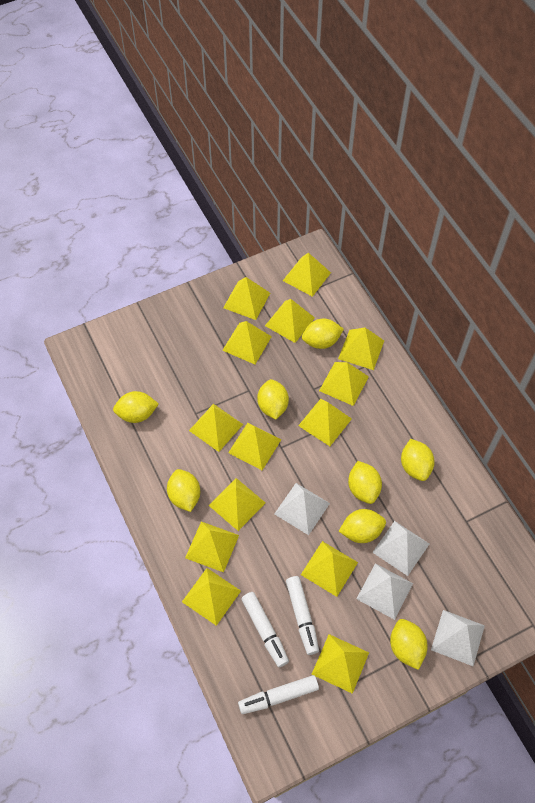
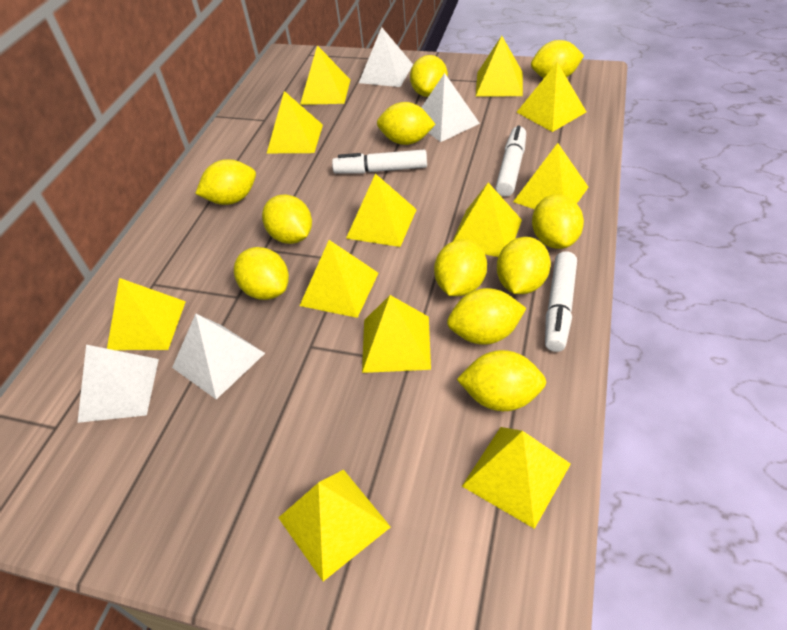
yellow lemon: [113,391,159,423] [167,469,200,512] [257,379,289,420] [302,319,344,349] [339,509,386,543] [348,461,382,504] [390,619,428,670] [401,439,435,481] = 8 -> [195,159,256,205] [234,247,289,300] [262,195,312,244] [377,102,436,145] [410,55,448,97] [434,239,487,296] [447,288,526,345] [457,350,546,411] [497,237,551,294] [531,40,584,78] [532,194,584,249] = 11
yellow pyramid: [182,568,241,626] [185,522,239,572] [189,404,243,452] [209,478,266,531] [222,321,272,364] [223,277,270,320] [228,423,282,470] [265,299,315,343] [283,253,331,297] [298,399,352,446] [301,541,358,597] [312,634,369,694] [319,362,369,406] [338,328,384,370] = 14 -> [107,278,186,350] [267,91,323,153] [278,469,391,581] [300,45,350,105] [300,240,379,318] [346,174,417,247] [362,295,431,373] [452,183,522,257] [462,427,571,529] [476,36,523,97] [513,143,588,209] [517,62,586,132] = 12

